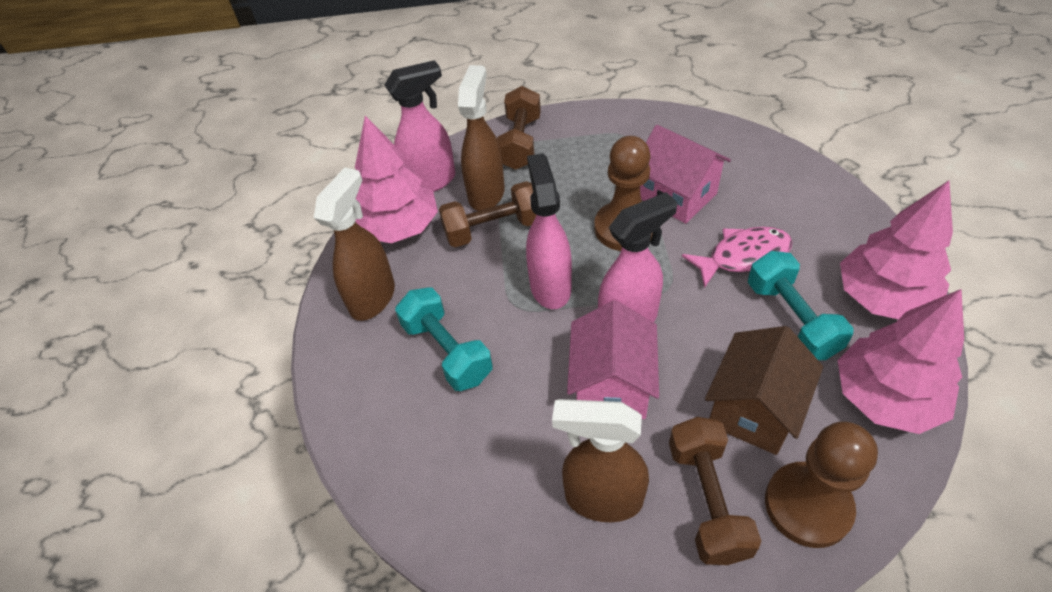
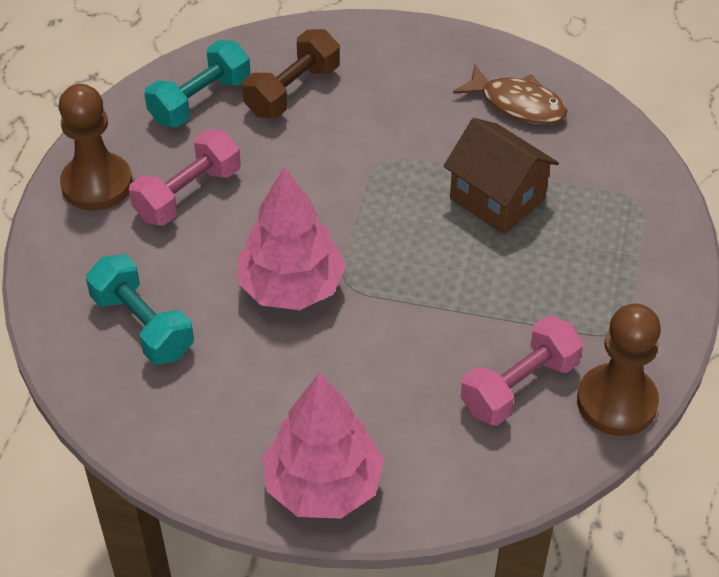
brown dumbbell: [439,181,536,247] [497,86,541,170] [669,417,761,565] = 3 -> [242,29,340,118] = 1
brown fish: none = 0 -> [453,65,567,124] = 1
brown spray bottle: [314,168,395,321] [458,65,505,211] [552,399,649,522] = 3 -> none = 0
pink dumbbell: none = 0 -> [129,129,241,225] [461,316,584,426] = 2
pink fish: [682,227,792,288] = 1 -> none = 0
pink house: [567,300,659,419] [640,125,731,224] = 2 -> none = 0
pink spray bottle: [384,60,455,192] [526,153,572,309] [598,192,678,323] = 3 -> none = 0
pink tree: [355,116,438,243] [838,289,964,434] [840,181,953,319] = 3 -> [237,167,346,310] [263,373,384,519] = 2

